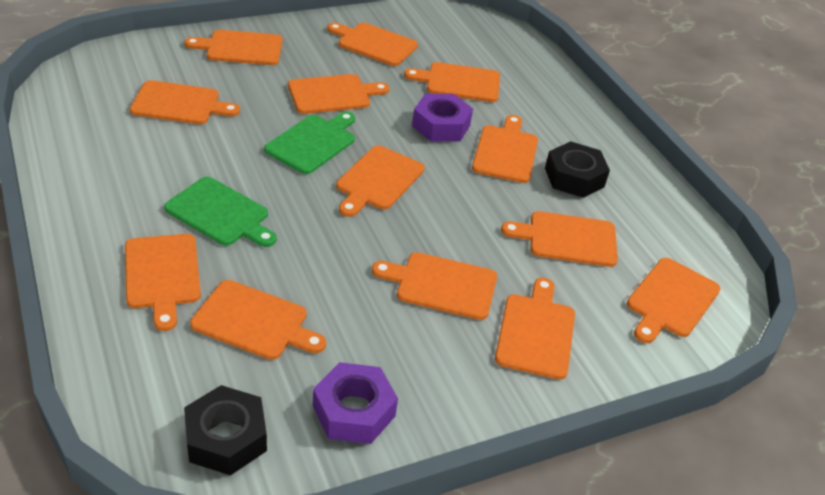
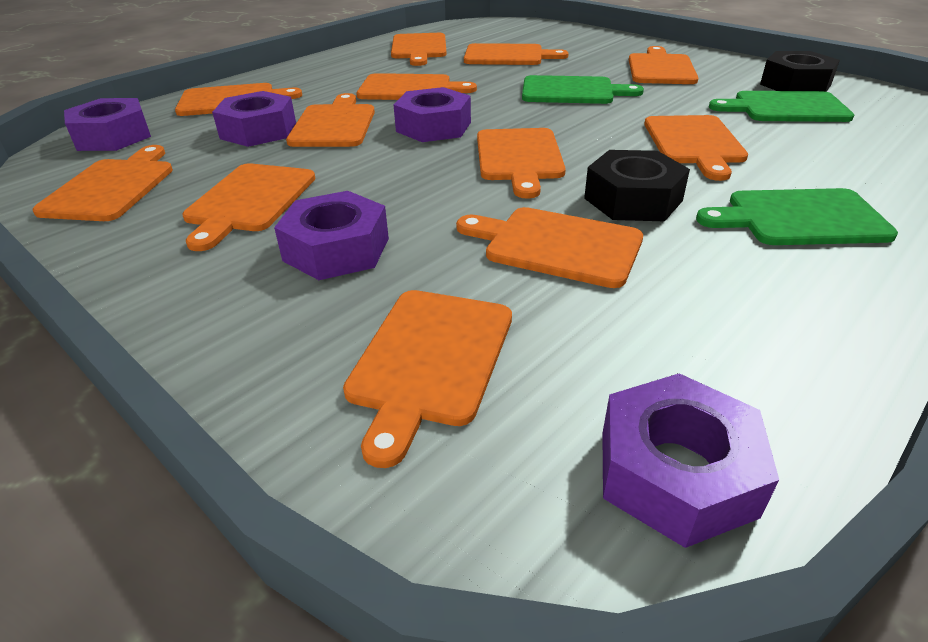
green cutting board: [164,177,277,247] [264,111,355,174] = 2 -> [522,75,644,104] [696,188,898,245] [709,91,854,122] = 3
orange cutting board: [125,234,201,331] [130,80,240,124] [185,30,283,65] [190,280,326,360] [288,74,390,114] [327,23,418,66] [336,146,424,217] [372,252,497,320] [404,62,500,102] [472,115,538,183] [495,278,575,380] [501,211,618,267] [627,258,721,343] = 13 -> [32,145,173,221] [175,83,302,116] [182,163,316,251] [286,93,375,147] [343,290,512,468] [357,73,477,100] [391,33,447,66] [456,207,643,288] [464,43,569,65] [477,128,566,199] [629,46,698,84] [644,115,748,181] = 12
purple nut: [313,362,398,444] [412,94,473,142] = 2 -> [64,98,151,151] [212,91,296,147] [274,191,389,280] [394,87,471,142] [602,373,779,548] = 5

